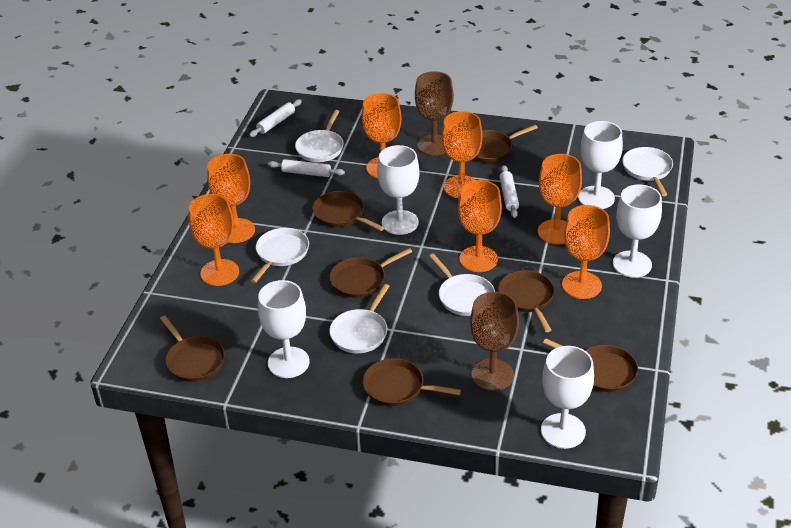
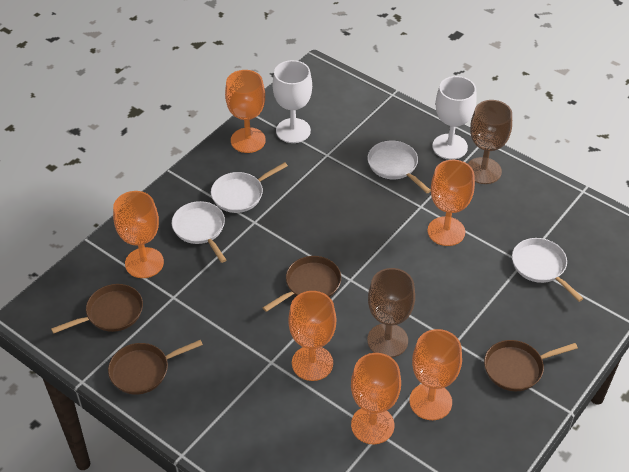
brown pan: [160,315,225,382] [312,191,384,231] [330,248,412,298] [363,358,461,406] [473,125,538,163] [498,270,555,332] [543,338,638,392] = 7 -> [51,284,143,334] [108,340,203,395] [263,256,341,312] [484,340,578,391] = 4
orange goblet: [189,194,239,286] [207,154,255,243] [362,93,401,178] [442,111,482,198] [458,180,502,272] [538,154,582,245] [562,205,610,299] = 7 -> [113,191,164,278] [225,70,266,153] [288,291,336,381] [351,353,401,444] [409,329,462,420] [428,160,475,246] = 6
white goblet: [258,280,310,378] [377,145,419,235] [541,346,594,449] [578,121,623,209] [613,184,662,278] = 5 -> [273,60,312,143] [432,76,477,160] = 2
white pan: [251,228,309,283] [295,110,344,162] [329,284,389,353] [429,253,495,316] [622,147,673,196] = 5 -> [172,201,226,263] [211,162,288,213] [368,141,431,193] [512,238,584,302] = 4
white rolling pin: [249,99,302,137] [268,159,345,177] [499,165,519,218] = 3 -> none = 0

